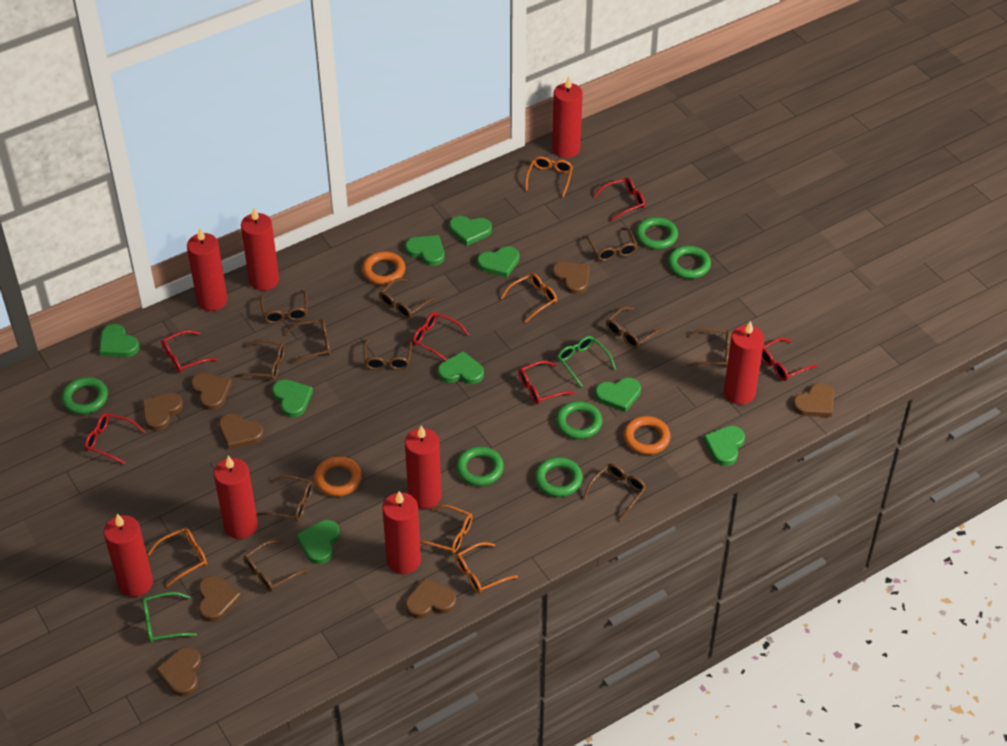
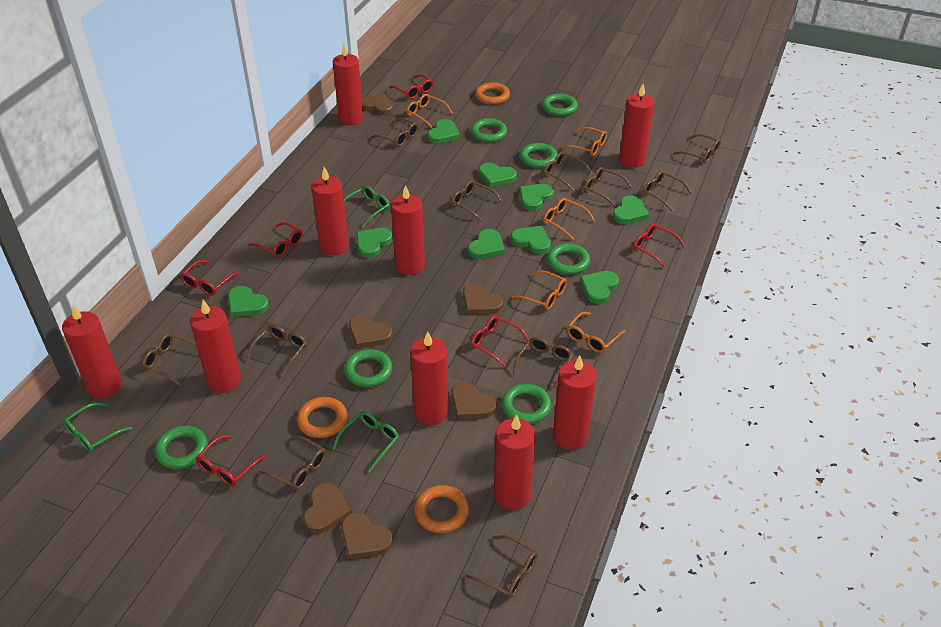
brown heart: [142,393,183,431] [156,647,201,696] [191,373,232,410] [198,575,241,622] [219,413,264,450] [405,578,456,618] [552,261,590,294] [793,383,834,417] = 8 -> [303,483,352,534] [341,513,393,559] [349,315,393,348] [362,94,394,115] [451,382,497,419] [463,283,503,314] = 6
green glasses: [142,592,197,643] [557,336,616,387] = 2 -> [63,403,133,452] [332,411,399,473] [344,186,390,227] = 3
green ring: [61,377,108,414] [456,446,504,486] [535,457,583,497] [556,401,602,439] [636,217,678,249] [668,246,711,279] = 6 -> [155,426,208,469] [344,349,393,387] [471,118,507,142] [502,384,551,424] [520,143,558,168] [542,93,578,116] [547,243,590,275] = 7
red candle: [104,514,153,597] [187,227,227,311] [214,456,258,539] [241,208,279,291] [382,491,421,574] [405,425,442,509] [552,76,583,158] [724,321,764,405] = 8 -> [62,305,122,399] [190,300,241,393] [311,167,349,255] [333,44,364,125] [391,185,425,275] [410,331,448,426] [494,414,536,510] [553,355,597,450] [619,84,654,168] = 9

